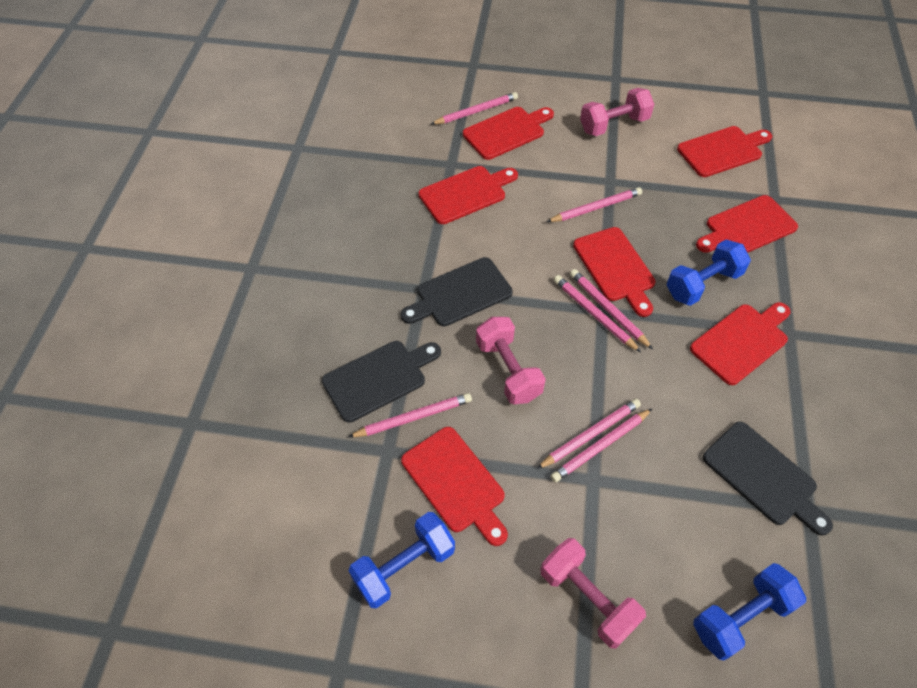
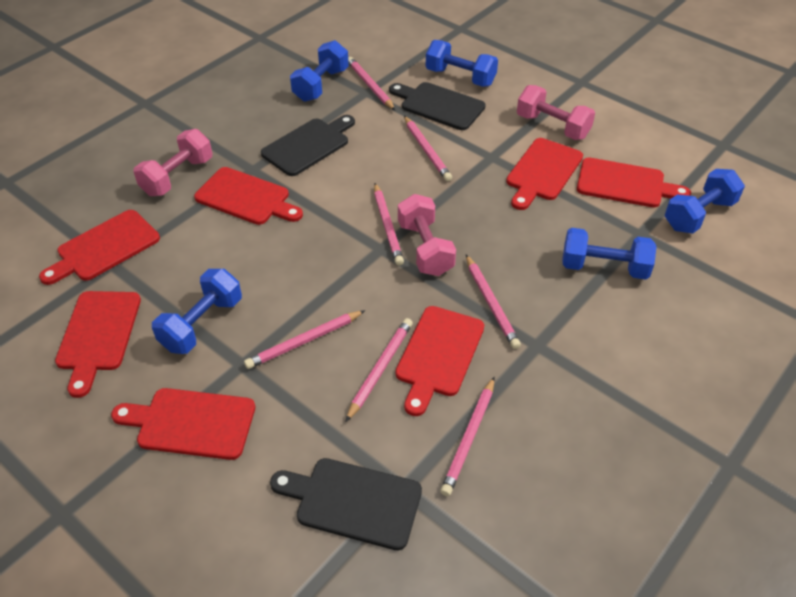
blue dumbbell: [349,512,455,609] [666,239,751,306] [693,563,806,661] = 3 -> [152,269,242,354] [290,40,349,102] [426,40,498,87] [562,228,657,280] [665,169,745,234] = 5

